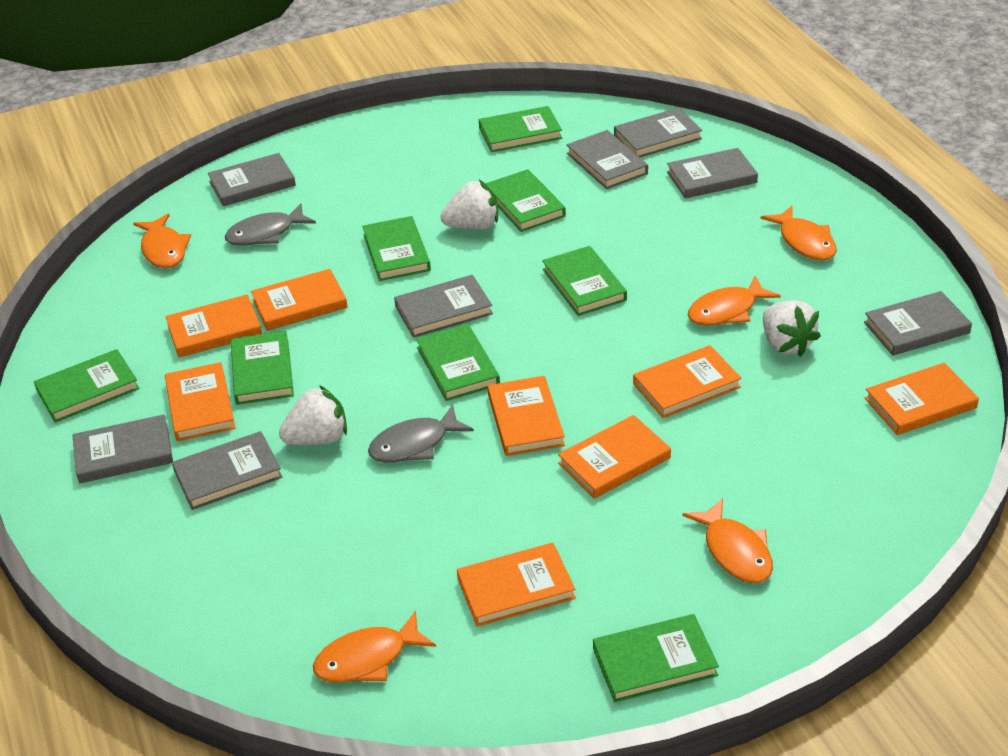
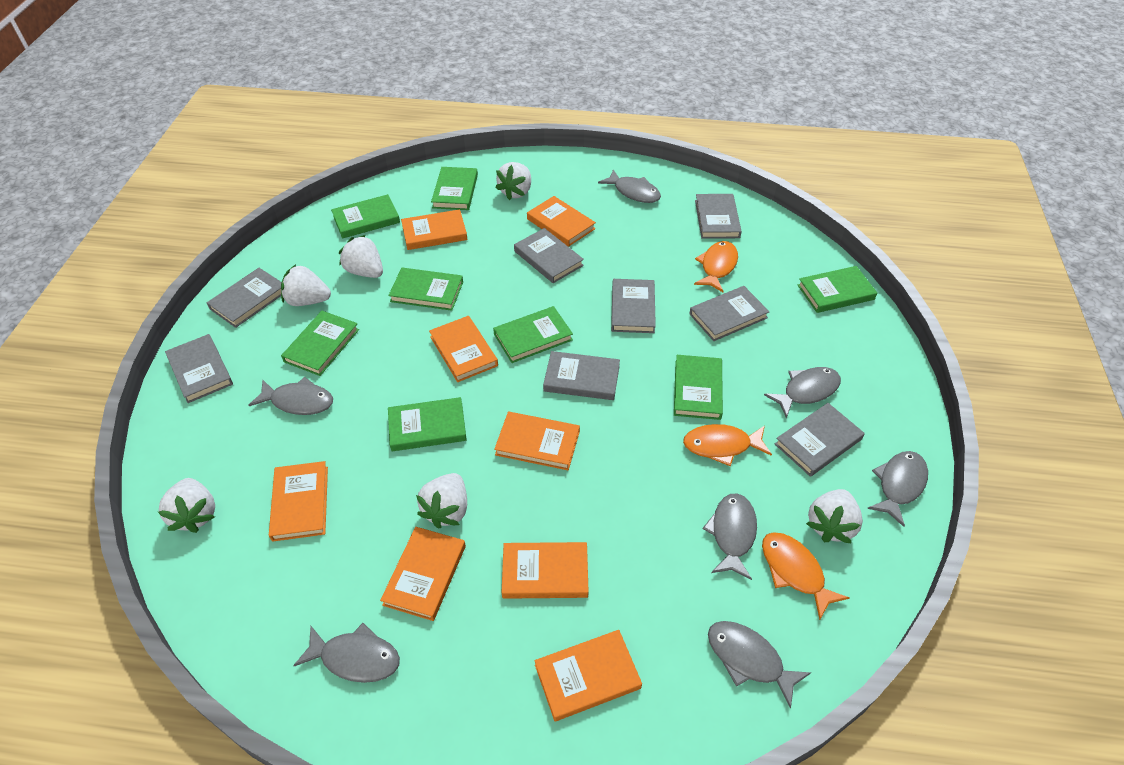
grey fish: [225,203,316,246] [368,404,474,463] = 2 -> [248,377,333,415] [293,623,400,683] [598,169,661,203] [703,493,757,580] [708,621,811,708] [764,367,841,418] [867,451,928,527] = 7
orange fish: [133,214,191,268] [313,610,436,683] [683,498,773,583] [688,276,781,326] [760,206,837,260] = 5 -> [683,424,772,466] [694,241,738,292] [762,532,850,620] = 3
white strawberry: [279,385,347,445] [441,180,498,230] [763,300,821,357] = 3 -> [158,478,215,533] [281,264,331,306] [339,235,383,278] [416,473,467,529] [496,162,531,200] [806,489,863,543] = 6

